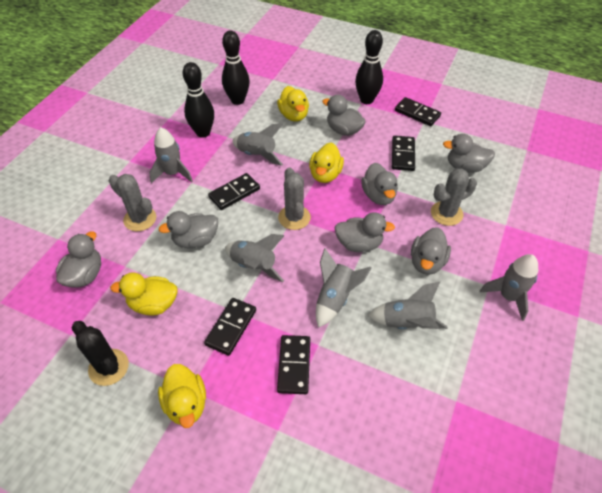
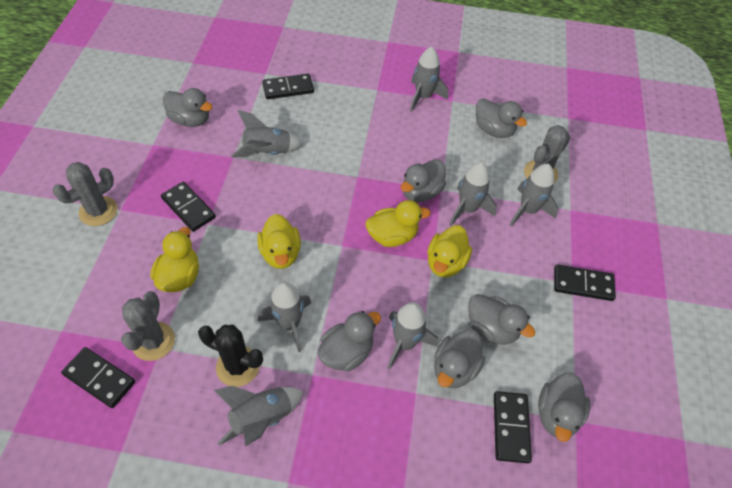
black bowling pin: [183,62,214,138] [222,30,250,105] [355,30,383,104] = 3 -> none = 0
grey rocket: [149,127,193,183] [225,234,285,282] [232,123,283,166] [316,248,372,328] [367,282,448,329] [480,254,538,321] = 6 -> [214,386,303,446] [231,110,303,157] [258,282,311,352] [388,302,438,370] [410,46,448,112] [449,163,497,226] [510,164,559,226] = 7

